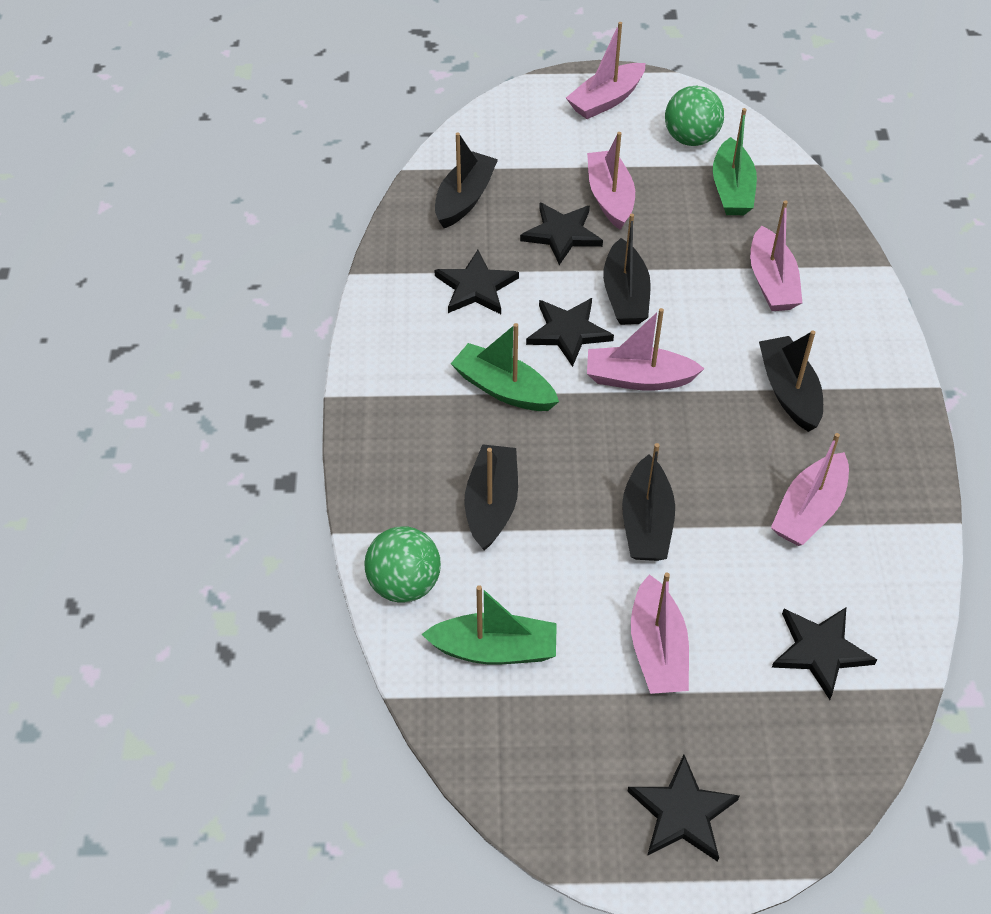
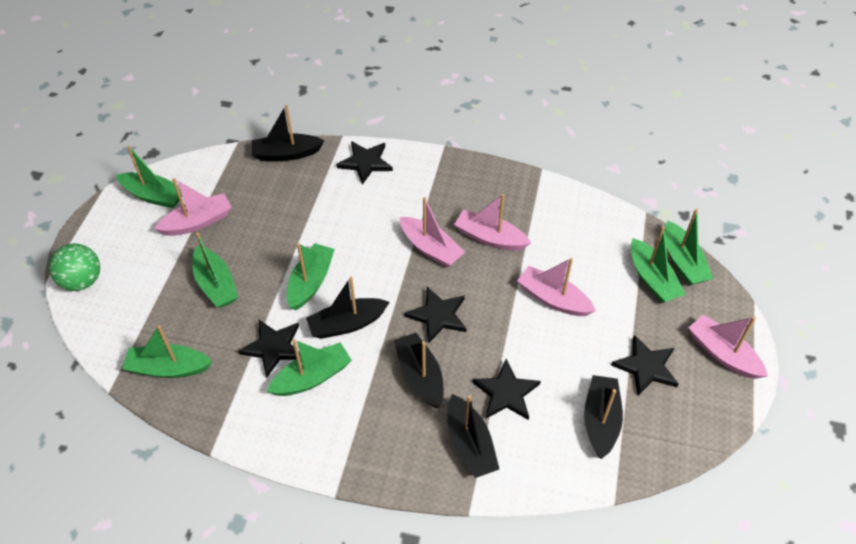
green ball: [364,526,441,603] [665,86,724,146] = 2 -> [49,243,100,291] = 1
green boat: [421,585,557,665] [451,323,559,411] [713,108,757,215] = 3 -> [116,146,182,208] [122,325,212,378] [192,232,238,308] [267,339,352,396] [287,243,335,310] [631,226,686,303] [664,209,714,285] = 7
pink boat: [566,22,646,119] [587,132,635,230] [587,308,705,391] [631,572,689,694] [750,200,802,311] [771,433,849,546] = 6 -> [154,178,232,236] [400,197,465,267] [454,194,531,251] [517,258,596,316] [689,315,768,379] = 5

